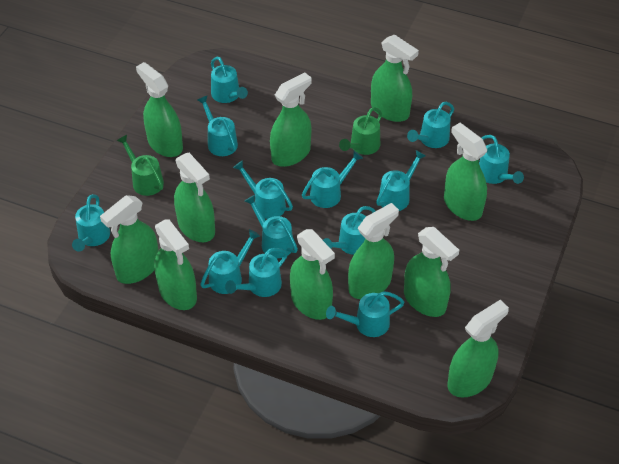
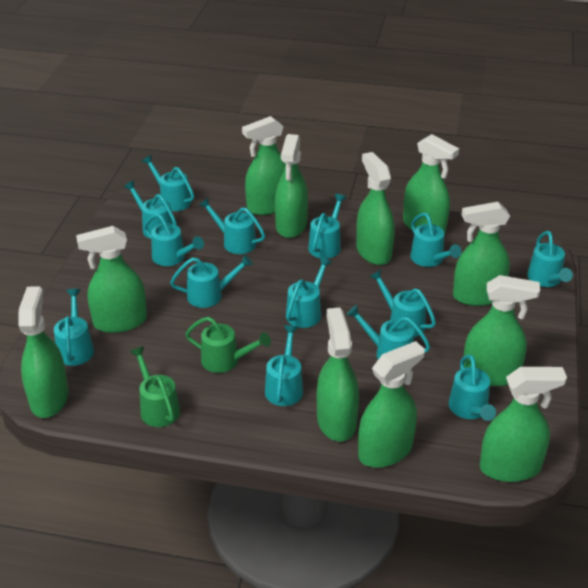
turquoise watering can: [72,194,110,252] [197,95,238,156] [200,229,260,294] [211,57,248,103] [225,248,288,297] [233,160,293,219] [245,195,298,258] [302,151,363,208] [323,206,375,255] [326,291,405,337] [376,150,426,211] [407,102,454,148] [479,135,524,184] = 13 -> [54,289,94,366] [124,181,177,238] [142,155,194,211] [144,213,204,266] [170,254,253,308] [199,198,265,254] [265,325,303,406] [286,257,332,328] [308,194,347,259] [346,305,430,359] [369,270,436,337] [410,213,462,267] [449,355,496,421] [527,231,573,287] = 14

